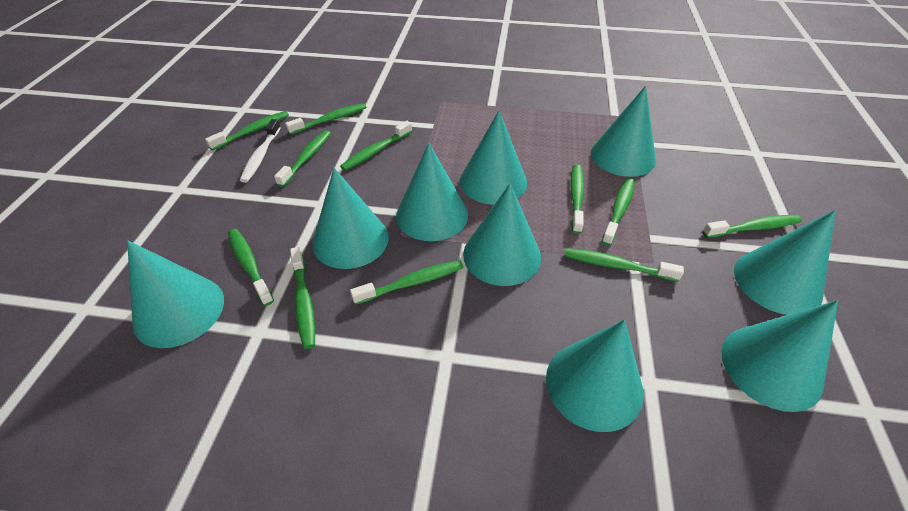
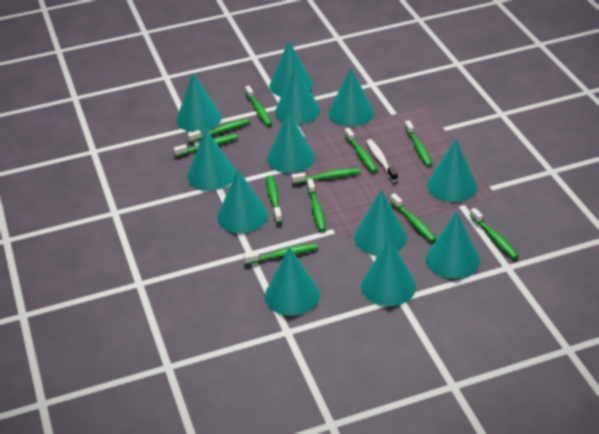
turquoise cone: [127,240,224,348] [312,168,389,269] [396,143,468,241] [460,111,527,205] [463,183,541,286] [546,320,644,432] [591,86,656,177] [721,300,838,412] [734,210,835,315] = 9 -> [176,73,221,132] [187,129,236,191] [217,169,268,233] [265,247,320,316] [267,111,315,173] [269,41,313,97] [275,65,320,125] [329,67,374,127] [354,189,407,255] [361,238,416,306] [426,211,480,279] [427,138,477,202] = 12

